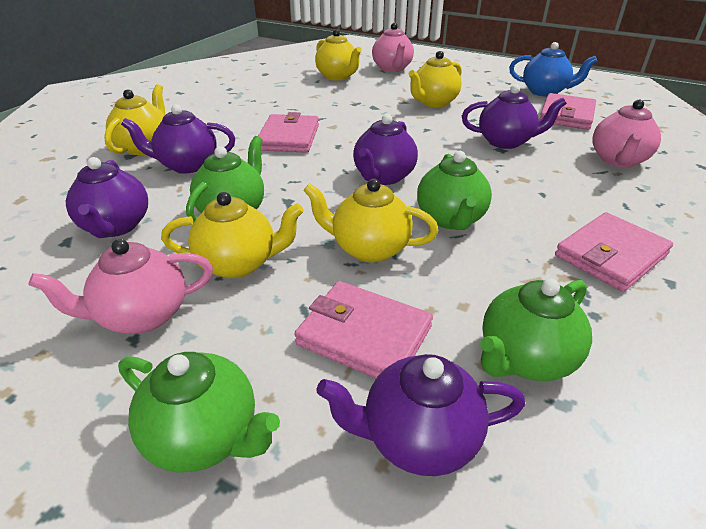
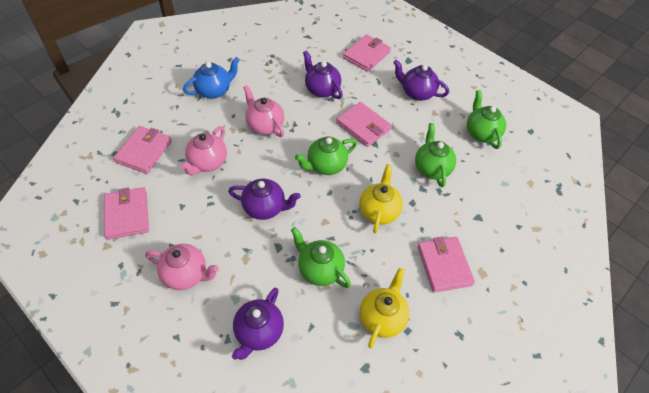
pink wallet: [258,112,319,153] [295,281,433,378] [539,93,596,130] [555,212,673,292] = 4 -> [104,187,149,240] [113,126,172,174] [336,102,392,147] [343,34,391,72] [417,237,475,293] = 5
purple teapot: [66,157,148,238] [121,104,235,173] [317,354,525,476] [353,114,418,185] [462,84,567,149] = 5 -> [228,178,301,220] [232,287,284,360] [303,50,343,99] [393,60,449,101] = 4
yellow teapot: [104,84,165,155] [161,192,304,278] [303,178,438,263] [315,29,362,81] [409,51,462,108] = 5 -> [359,164,403,233] [360,268,409,348] = 2

